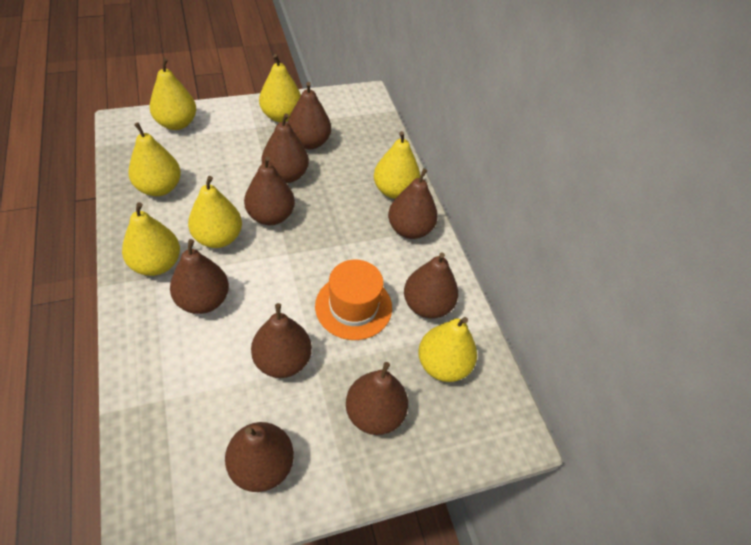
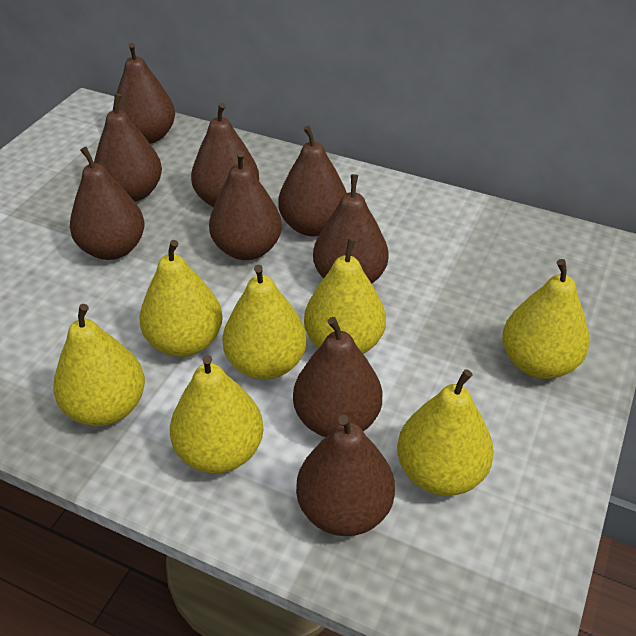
orange hat: [315,260,392,340] = 1 -> none = 0

